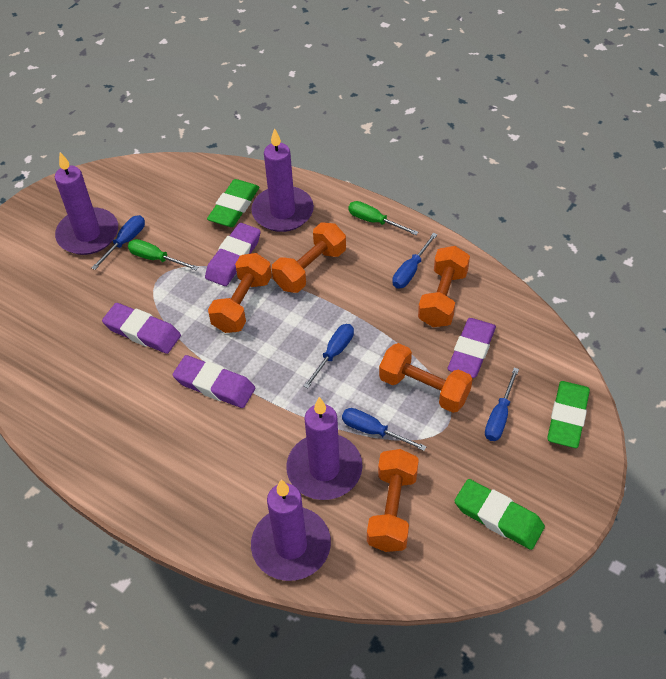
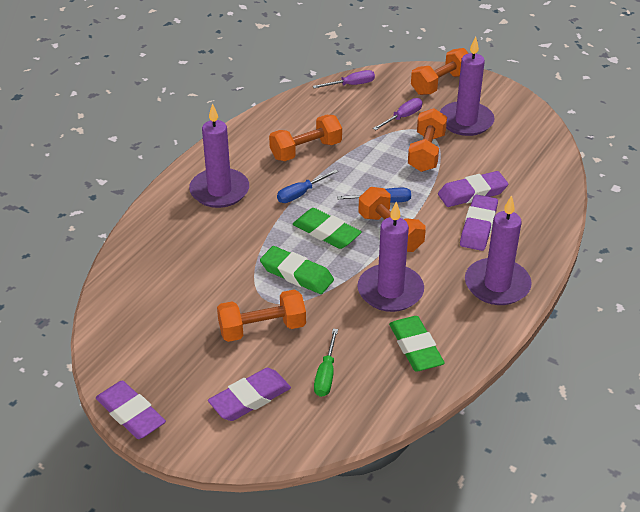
blue screwdriver: [91,215,145,270] [303,324,354,389] [342,408,427,451] [392,233,437,288] [485,368,519,441] = 5 -> [277,169,338,203] [337,188,411,202] = 2
green screwdriver: [128,239,198,270] [348,201,418,235] = 2 -> [314,329,338,397] = 1
purple screwdriver: none = 0 -> [313,70,375,88] [373,98,422,130] = 2

